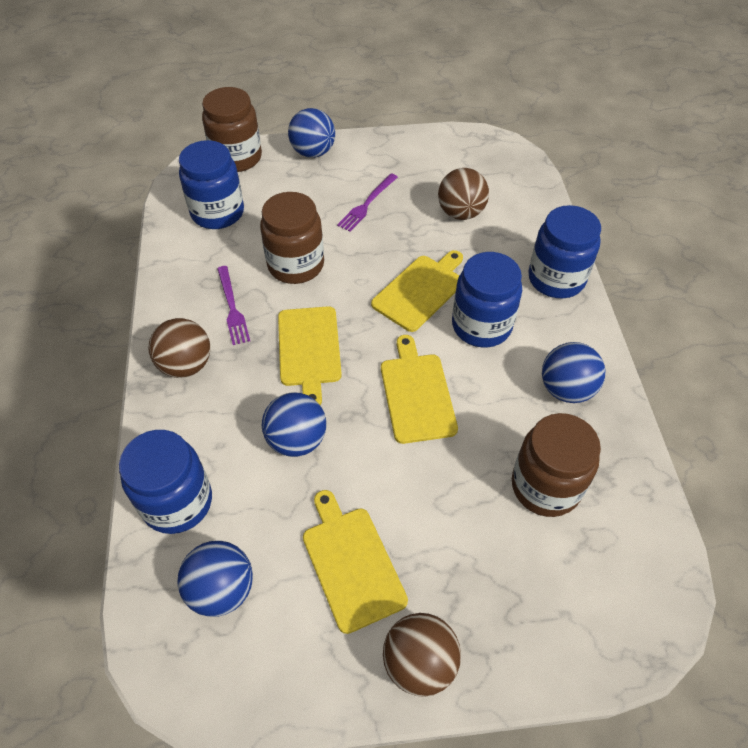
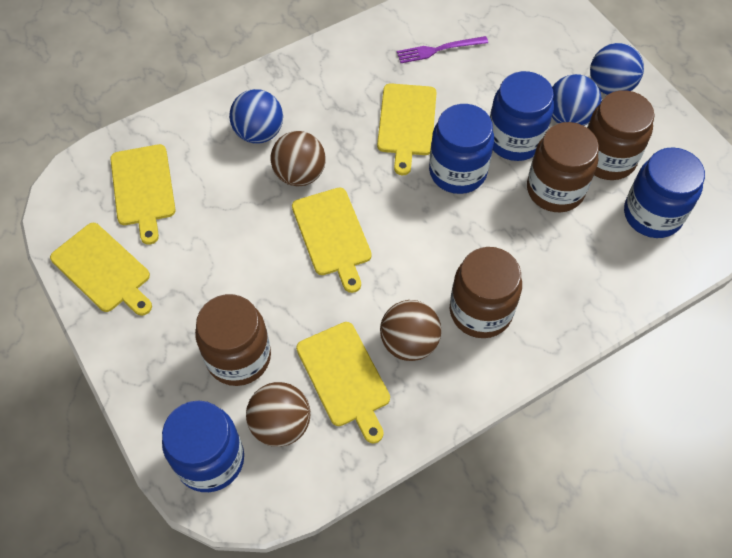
blue ball: [178,541,253,617] [262,392,326,457] [288,108,335,158] [542,342,605,403] = 4 -> [229,89,283,144] [552,74,602,126] [590,43,644,95] = 3
brown jar: [202,87,262,172] [260,192,324,284] [512,413,601,517] = 3 -> [195,294,271,386] [450,247,522,338] [527,122,599,212] [587,90,655,180] = 4
purple fork: [217,266,250,345] [337,174,398,232] = 2 -> [397,36,488,63] = 1
yellow cutting board: [278,306,342,405] [303,490,408,634] [371,250,463,332] [381,335,458,444] = 4 -> [50,223,152,316] [110,144,176,245] [292,188,372,293] [296,322,390,444] [377,83,437,175] = 5

